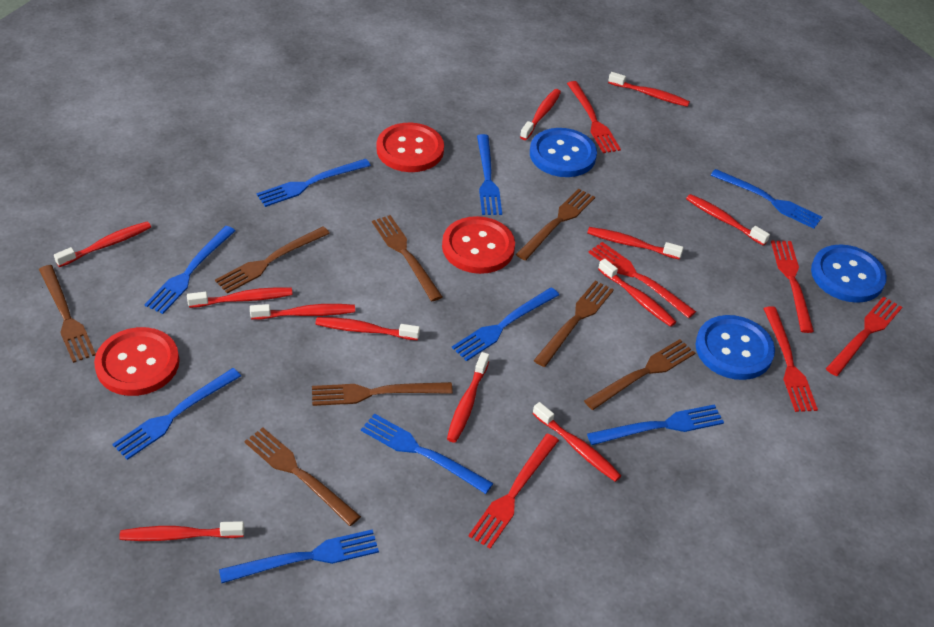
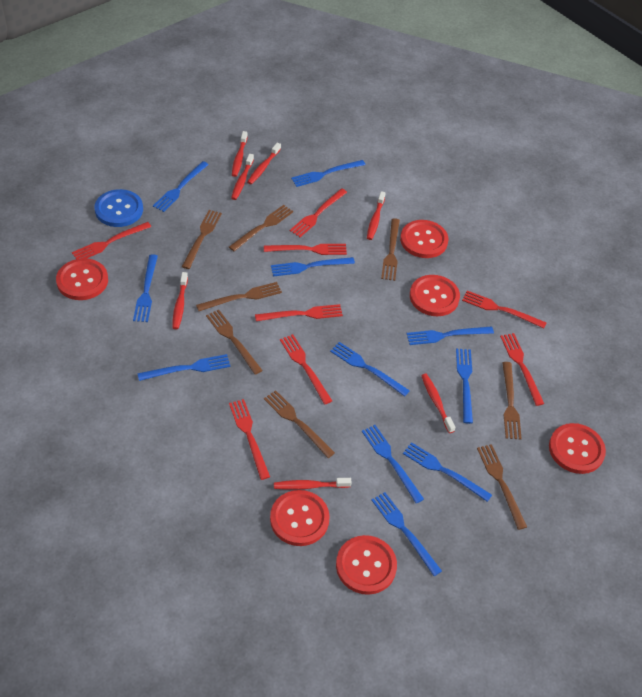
blue button: [530,128,597,177] [695,315,775,380] [811,244,887,303] = 3 -> [94,189,143,227] = 1
blue fork: [112,368,241,460] [144,226,236,314] [219,529,379,583] [256,159,371,207] [361,414,493,494] [452,287,559,361] [477,134,502,215] [587,404,724,445] [711,169,822,229] = 9 -> [133,254,158,322] [137,354,231,381] [153,161,209,212] [271,257,355,277] [291,160,365,187] [330,342,410,397] [362,425,424,503] [371,492,442,576] [403,442,492,502] [406,326,494,345] [456,349,473,424] = 11
red button: [94,327,179,396] [377,123,444,172] [442,216,515,274] = 3 -> [56,258,108,300] [270,490,330,546] [336,535,397,595] [400,220,448,258] [410,275,460,316] [549,423,606,474] = 6
red fork: [468,434,559,549] [567,81,621,153] [588,242,696,318] [763,306,818,412] [771,240,814,333] [826,296,902,376] = 6 -> [72,222,151,259] [229,399,270,480] [255,304,343,321] [264,244,347,255] [280,334,332,405] [290,188,347,237] [462,291,547,328] [500,333,544,406] = 8
red toothbrush: [54,221,151,267] [119,521,245,541] [187,287,293,308] [250,304,355,320] [315,317,420,340] [447,352,489,443] [520,89,561,140] [533,402,621,482] [587,227,684,260] [598,259,676,327] [608,72,690,107] [686,194,770,246] = 12 -> [172,272,188,329] [231,154,254,200] [232,131,248,177] [247,143,281,185] [274,478,352,490] [367,191,385,240] [421,374,455,433] = 7

